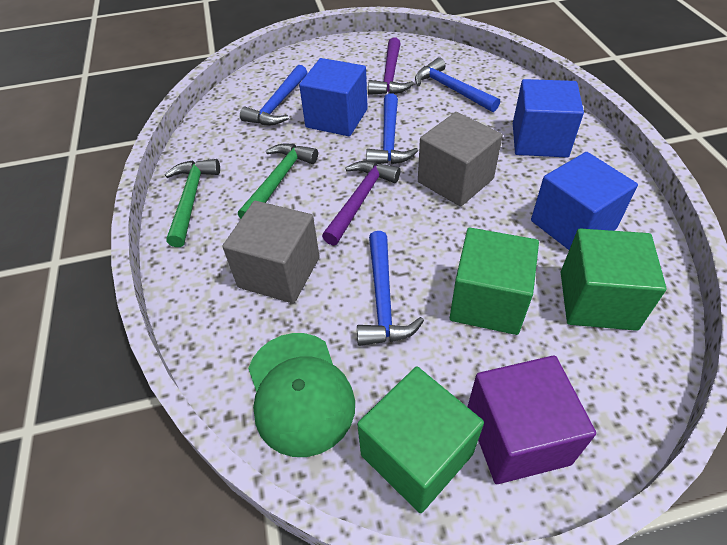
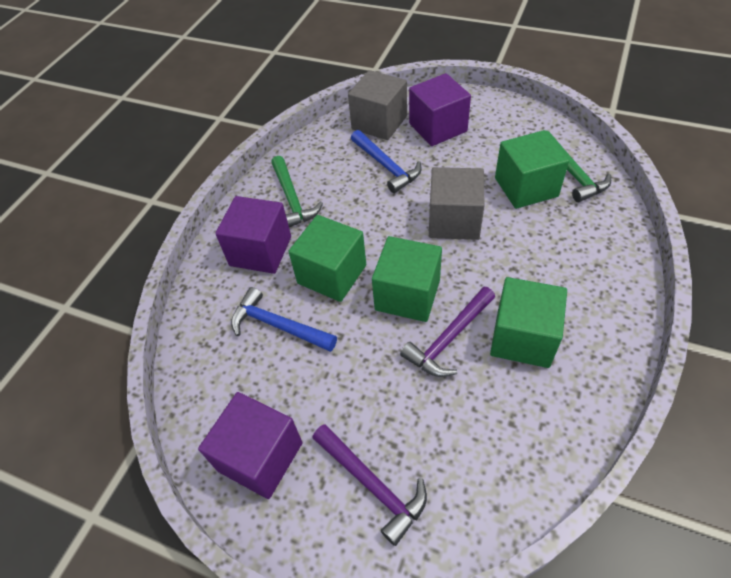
blue cube: [299,58,368,136] [513,79,584,158] [531,152,638,250] = 3 -> none = 0
blue hammer: [240,65,307,125] [357,231,424,346] [366,93,418,164] [415,58,500,112] = 4 -> [231,287,337,352] [351,130,421,193] = 2
green cap: [248,333,355,457] = 1 -> none = 0
green cube: [357,367,484,513] [450,228,539,335] [561,228,667,331] = 3 -> [288,215,366,302] [372,236,442,322] [490,277,567,368] [495,130,569,209] = 4
purple cube: [468,355,596,484] = 1 -> [198,392,303,499] [215,196,291,274] [409,73,471,146] = 3

